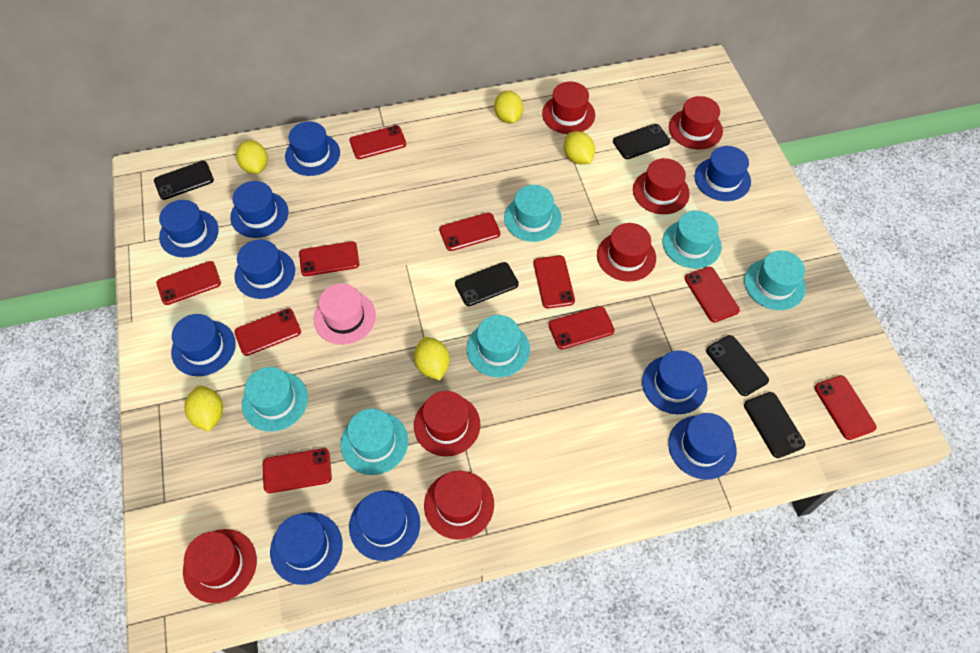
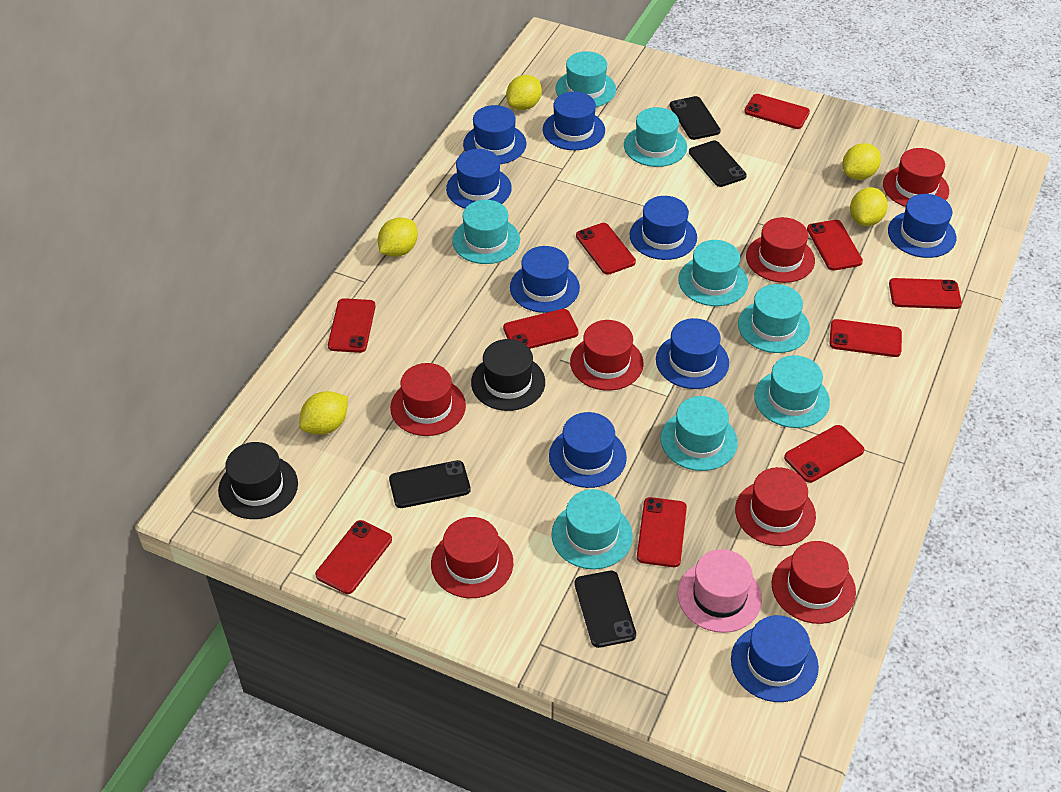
black hat: none = 0 -> [218,442,298,519] [471,339,545,411] = 2
black phone: [154,161,214,200] [455,262,519,306] [613,124,670,159] [706,335,769,396] [744,392,805,458] = 5 -> [389,460,471,508] [574,571,636,648] [670,96,721,140] [689,140,747,187] = 4
blue hat: [159,200,219,257] [171,314,236,376] [230,181,289,238] [235,240,295,299] [270,512,343,585] [285,122,340,176] [349,491,420,561] [642,350,707,414] [668,413,737,480] [695,146,751,201] = 10 -> [446,149,512,208] [463,105,527,164] [510,246,580,313] [543,92,605,150] [549,412,627,488] [630,196,697,260] [656,318,729,389] [731,615,819,702] [888,194,956,258] = 9
turquoise hat: [242,367,308,432] [341,409,408,475] [467,315,530,377] [504,185,562,242] [662,210,722,269] [744,250,806,310] = 6 -> [452,200,520,264] [551,489,633,569] [555,51,616,107] [624,107,687,167] [660,396,738,471] [678,240,748,306] [738,284,810,353] [754,355,830,428] = 8

